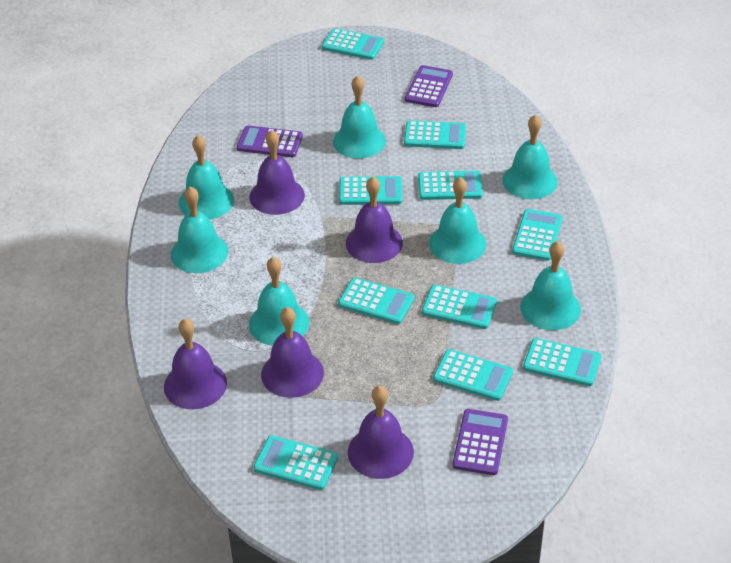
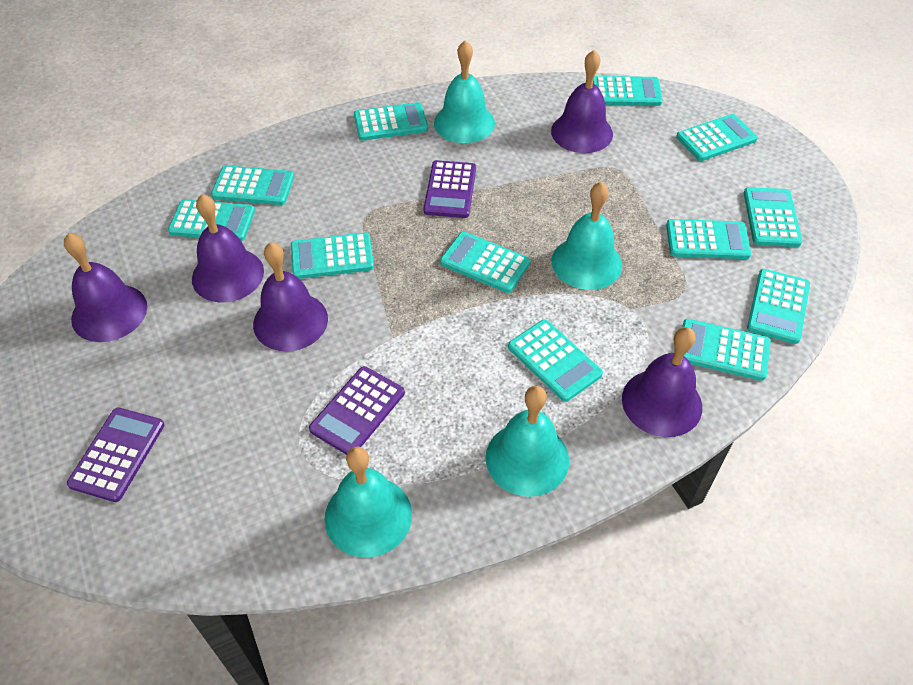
turquoise bell: [171,186,228,273] [179,135,234,220] [249,257,309,346] [333,75,386,159] [429,177,486,264] [502,114,558,199] [520,241,581,330] = 7 -> [324,446,412,558] [434,40,495,143] [486,386,569,497] [551,182,622,290] = 4
turquoise calculator: [253,435,338,490] [322,28,384,60] [338,277,414,324] [339,176,402,205] [404,120,466,149] [418,171,483,200] [422,284,497,329] [433,349,513,401] [512,209,563,261] [523,338,601,386] = 10 -> [168,199,255,241] [211,165,294,205] [291,232,374,279] [354,102,428,141] [440,232,531,293] [508,320,603,402] [593,76,663,106] [666,219,751,259] [676,114,758,161] [682,319,771,381] [744,187,802,247] [747,269,810,344] = 12

